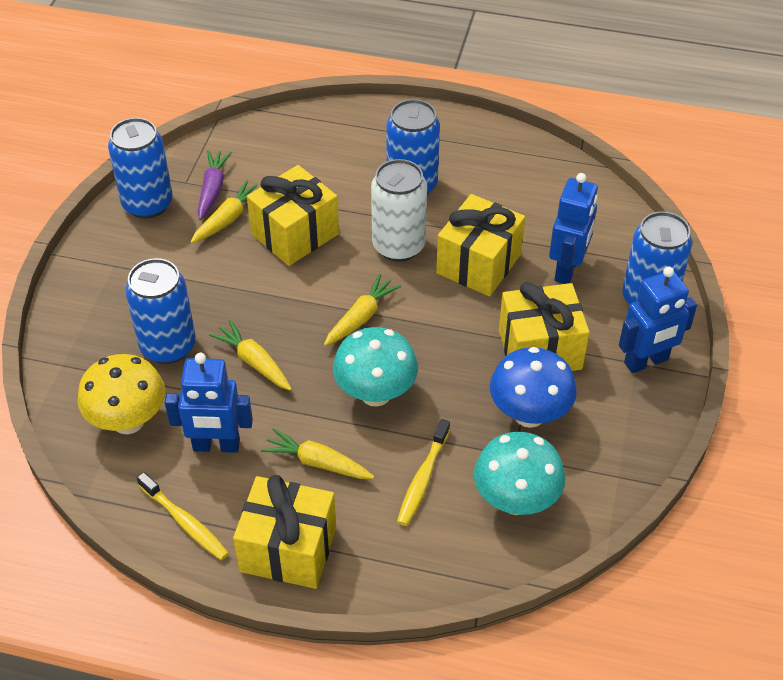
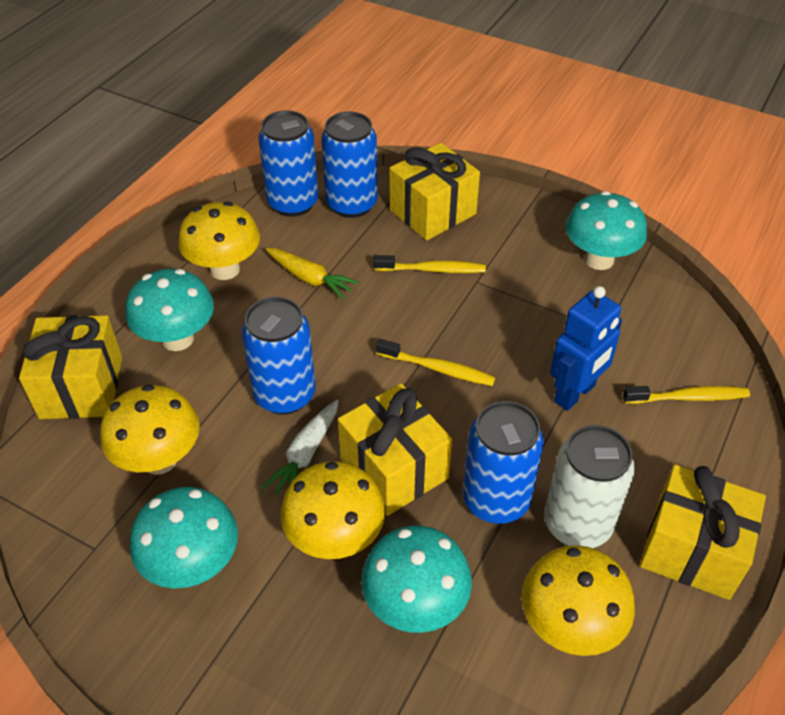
blue mushroom: [490,347,577,428] = 1 -> none = 0
blue robot: [165,353,253,453] [549,173,598,284] [619,266,697,373] = 3 -> [550,286,622,411] = 1
purple carrot: [197,150,232,220] = 1 -> none = 0
turquoise mushroom: [333,327,418,407] [474,432,565,515] = 2 -> [126,269,214,351] [130,487,238,589] [361,526,472,633] [566,191,647,270] = 4
white carrot: none = 0 -> [261,400,339,495] = 1
yellow carrot: [191,180,258,243] [209,320,292,391] [261,428,375,479] [324,274,401,346] = 4 -> [266,248,359,300] = 1
yellow mushroom: [77,354,165,434] = 1 -> [100,384,200,475] [178,202,260,280] [281,461,385,559] [522,545,635,656] = 4
yellow toothbrush: [137,472,229,560] [397,419,450,526] = 2 -> [373,255,486,273] [376,339,496,386] [623,386,750,404] = 3

